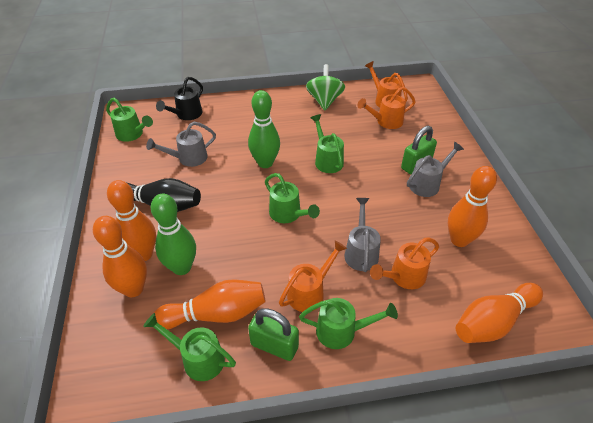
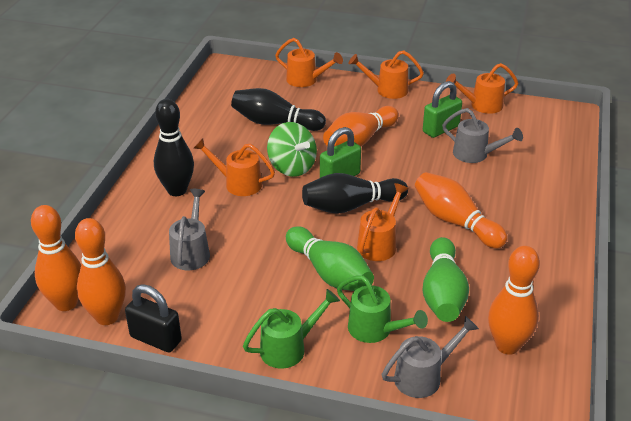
black bowling pin: [127,178,201,212] = 1 -> [154,99,194,196] [231,88,326,131] [302,173,408,214] = 3
black padlock: none = 0 -> [125,284,182,352] = 1
black watering can: [156,77,203,120] = 1 -> none = 0
green watering can: [106,98,153,142] [143,313,236,381] [265,173,320,223] [299,298,398,349] [311,114,344,173] = 5 -> [243,289,340,369] [337,275,428,343] = 2
orange watering can: [279,240,347,312] [357,87,416,129] [365,61,408,108] [370,238,439,289] = 4 -> [194,138,275,196] [275,38,343,87] [349,50,424,99] [357,183,408,261] [446,63,518,114] = 5

